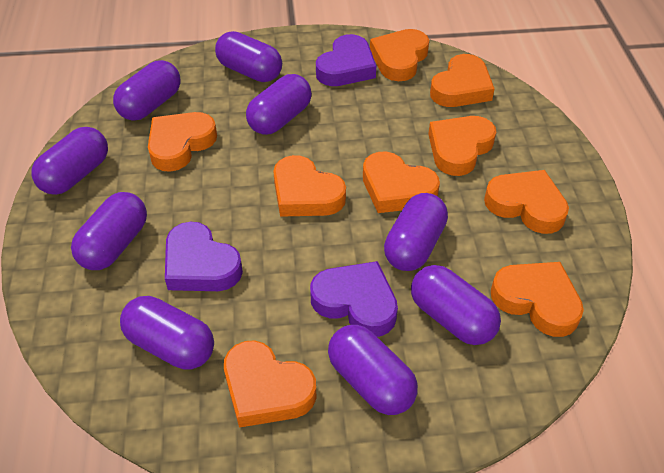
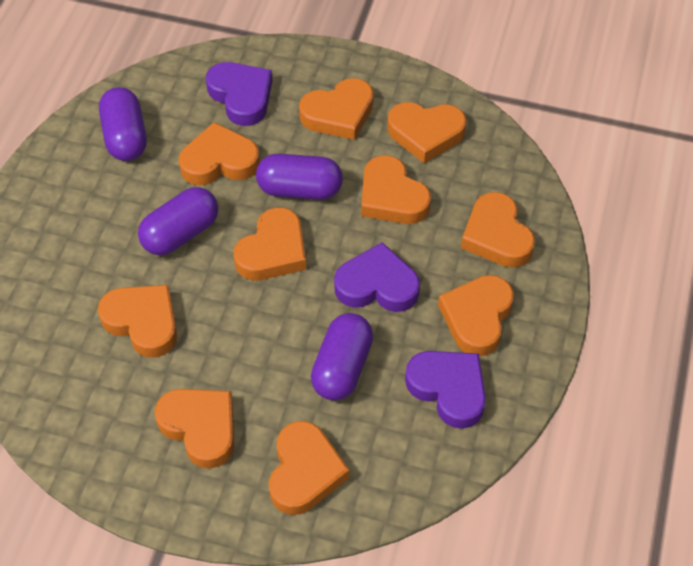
orange heart: [148,112,217,172] [224,340,317,428] [273,155,346,217] [363,152,440,213] [370,29,429,81] [428,116,496,176] [430,54,495,107] [484,170,569,234] [491,262,584,337] = 9 -> [98,285,177,358] [155,389,234,469] [179,122,260,185] [234,207,306,280] [269,421,349,515] [299,78,374,140] [361,155,431,224] [387,102,467,163] [438,275,514,356] [461,192,535,268] = 10
purple capsule: [32,127,108,195] [71,192,147,270] [113,60,181,120] [120,296,214,370] [215,31,282,82] [246,74,312,135] [328,325,418,415] [384,193,448,271] [411,265,501,345] = 9 -> [99,87,147,161] [138,187,218,255] [256,154,343,200] [311,313,373,401] = 4

